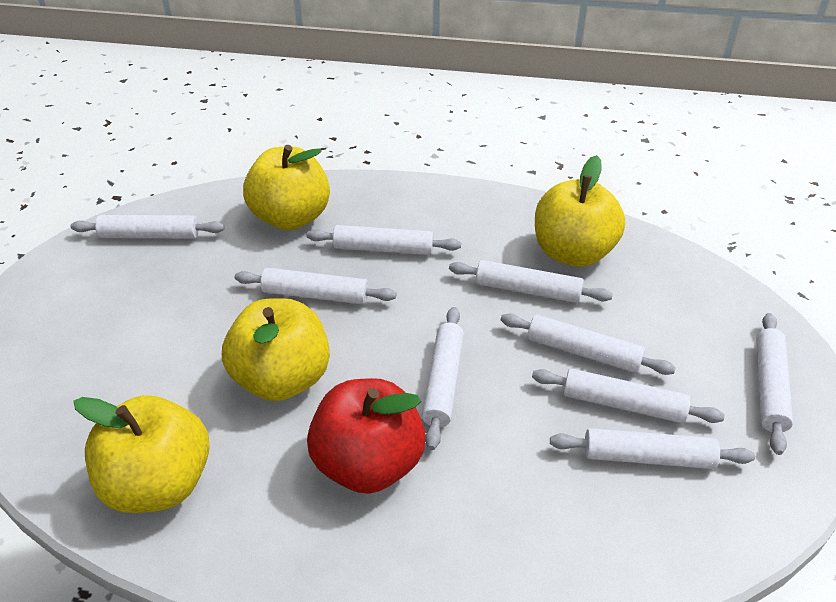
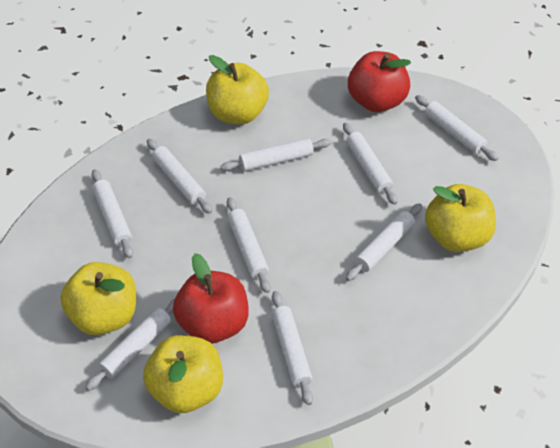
red apple: [307,378,426,494] = 1 -> [173,253,249,344] [348,51,411,112] = 2

